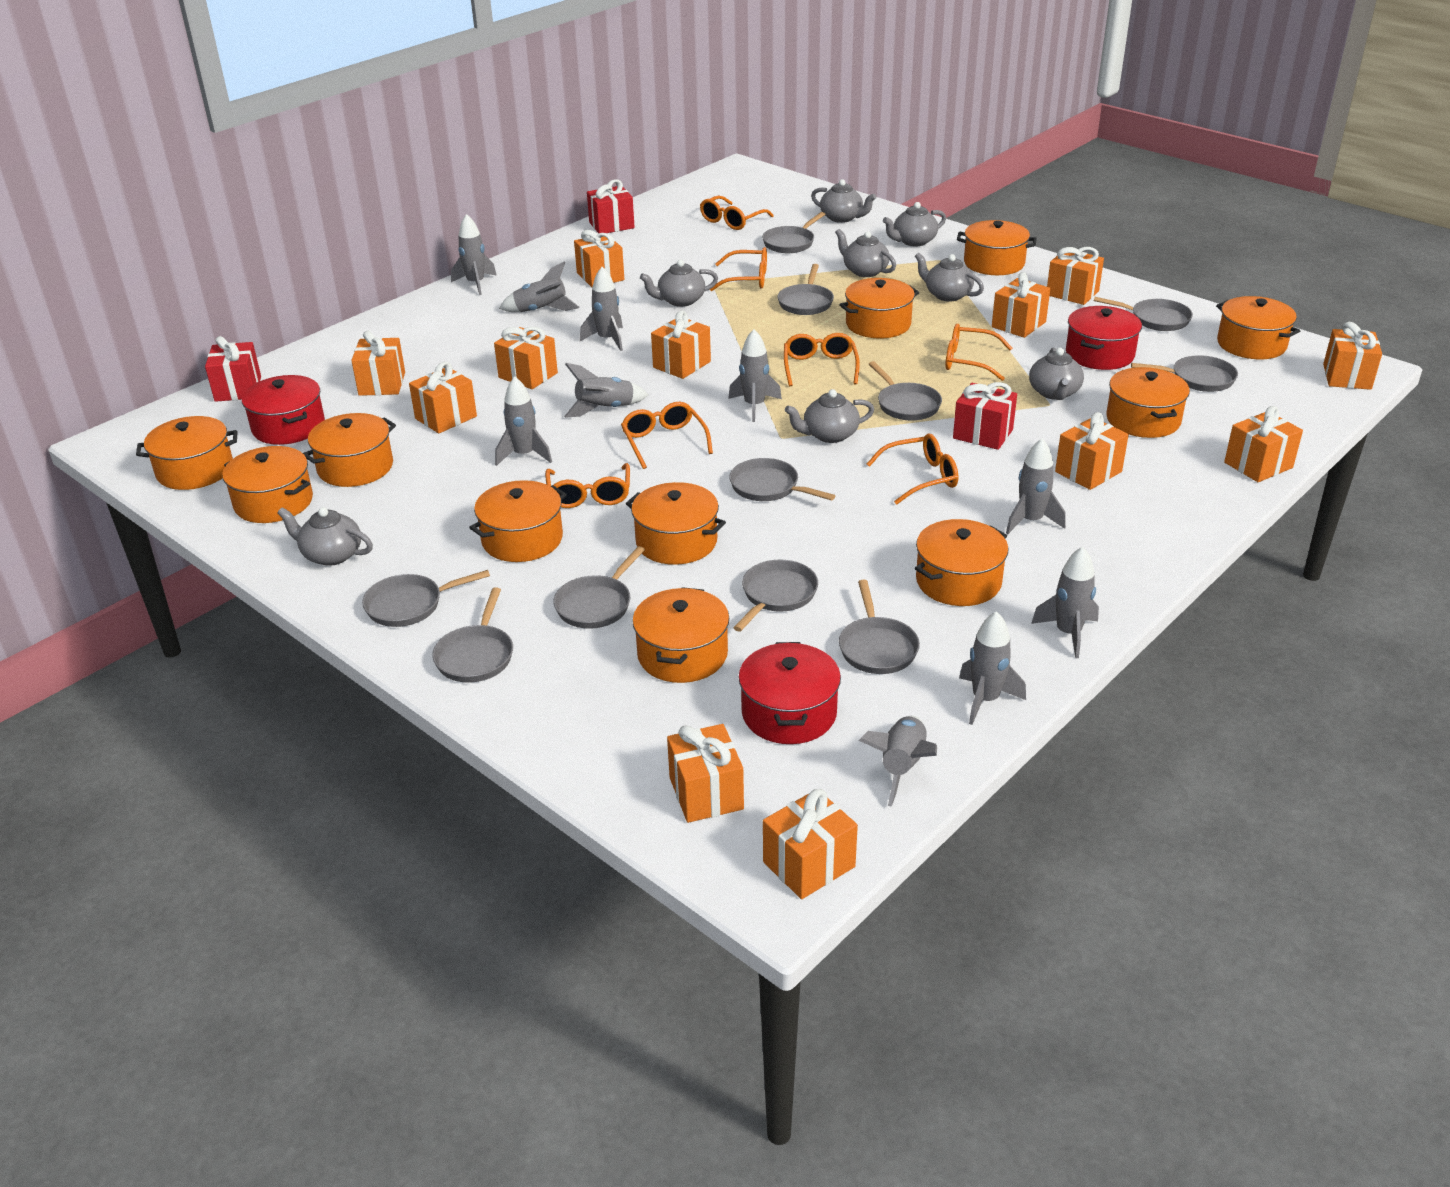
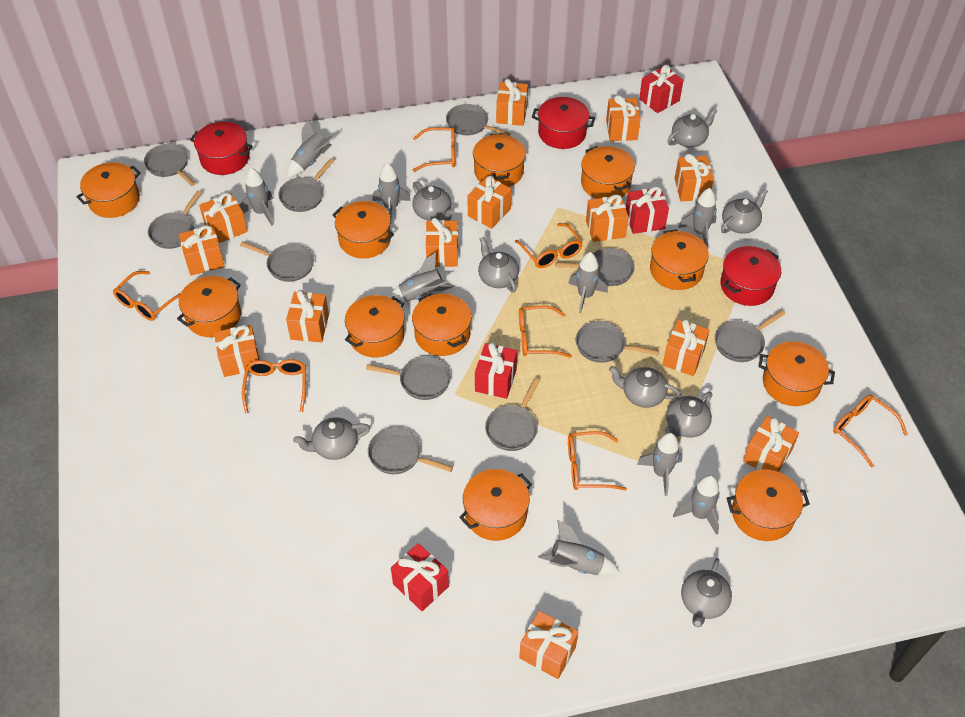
grey rocket: [451,214,497,295] [495,376,552,466] [499,261,580,312] [564,363,648,418] [580,267,623,351] [728,329,782,422] [859,716,937,807] [959,611,1026,725] [1006,438,1066,534] [1031,547,1099,658] = 10 -> [239,168,273,226] [287,120,335,178] [372,163,411,224] [389,253,454,303] [538,520,619,575] [568,252,608,313] [637,433,683,496] [673,475,720,535] [678,188,717,247] = 9
orange gift: [351,331,405,396] [409,361,477,433] [494,327,558,389] [574,230,624,287] [651,310,711,379] [667,724,744,823] [763,789,858,899] [992,272,1050,338] [1047,247,1104,305] [1055,412,1129,490] [1224,406,1303,482] [1323,322,1382,390] = 12 -> [179,225,225,276] [199,193,247,243] [214,325,260,377] [286,290,329,342] [426,218,458,267] [467,176,511,229] [496,79,528,126] [519,611,578,679] [586,194,629,242] [606,95,641,141] [662,319,710,376] [674,154,714,201] [743,416,799,472] = 13
red gift: [205,336,261,402] [587,179,635,233] [953,382,1017,450] = 3 -> [391,543,449,611] [475,342,517,399] [626,186,669,234] [639,65,683,113] = 4

